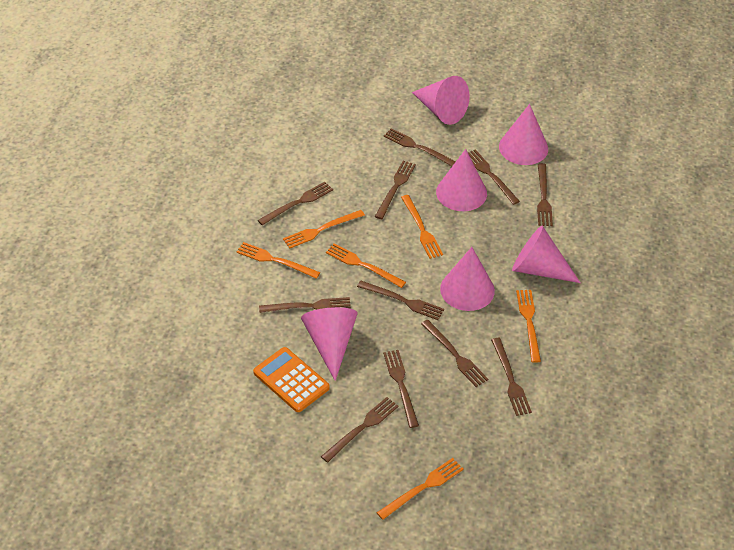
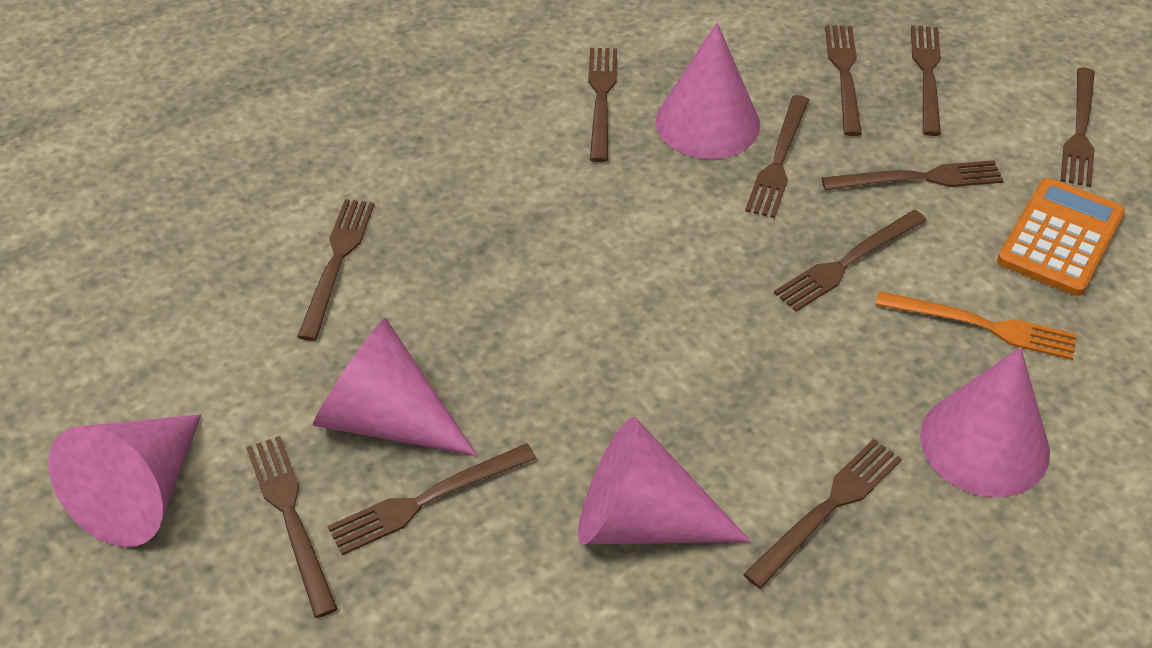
orange fork: [236,242,320,279] [283,210,365,249] [326,244,406,288] [377,458,464,520] [401,195,443,259] [516,290,541,363] = 6 -> [875,291,1077,360] = 1
pink cone: [301,307,358,381] [412,76,470,125] [436,149,487,211] [440,247,495,311] [499,104,548,165] [512,226,581,283] = 6 -> [48,414,201,547] [313,318,477,456] [578,417,751,545] [655,23,760,159] [920,347,1050,497] = 5

